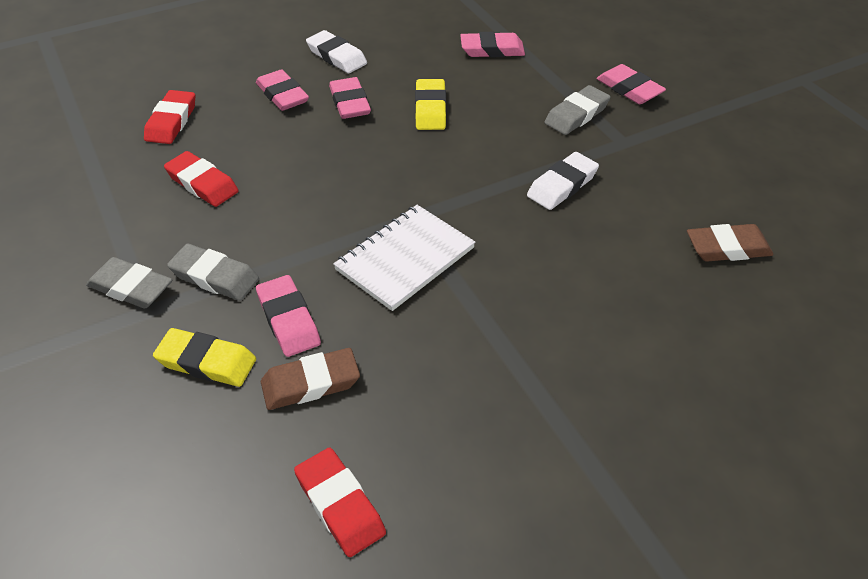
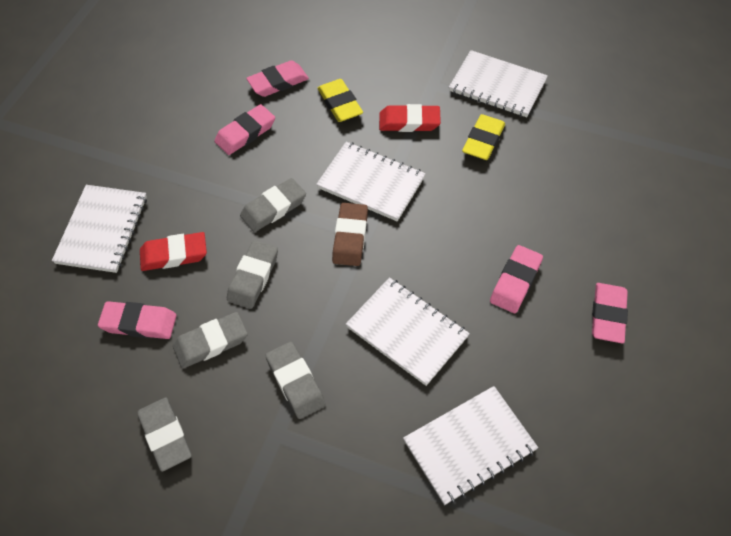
brown eraser: [261,348,360,410] [687,224,774,262] = 2 -> [332,203,368,266] = 1
grey eraser: [86,257,172,309] [167,244,259,301] [545,85,611,135] = 3 -> [138,397,192,472] [173,312,248,369] [227,240,278,309] [240,178,306,232] [265,342,325,419] = 5
red eraser: [144,90,195,144] [164,151,239,207] [294,448,386,557] = 3 -> [140,232,207,271] [379,104,441,132] = 2
white eraser: [306,30,367,73] [527,152,599,210] = 2 -> none = 0
white notebook: [333,205,475,311] = 1 -> [52,185,147,273] [316,142,426,221] [346,277,470,386] [403,386,538,505] [449,50,548,117] = 5

